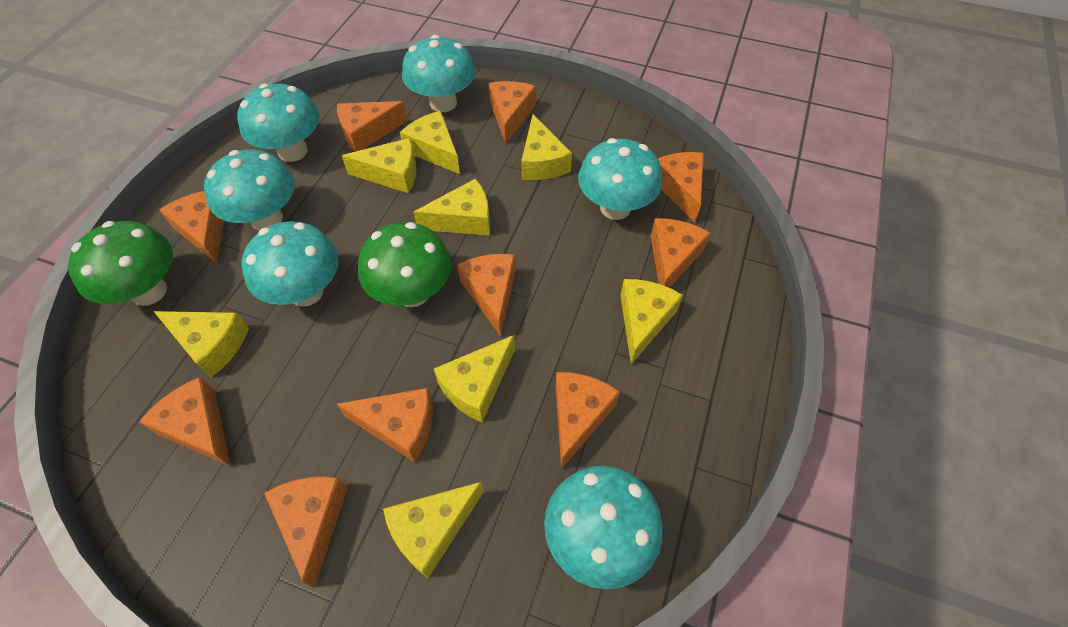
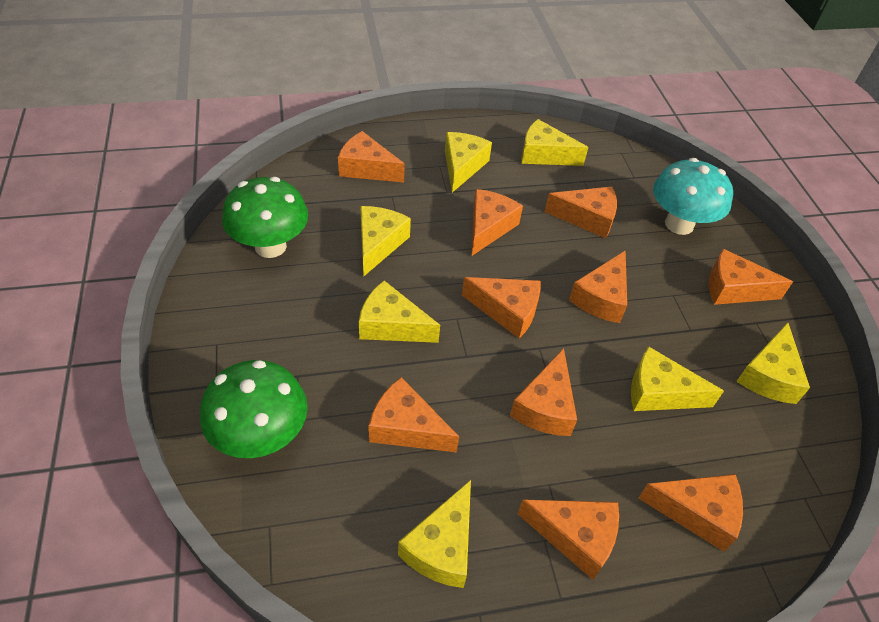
turquoise mushroom: [204,150,295,231] [237,83,320,162] [241,221,339,307] [402,35,476,112] [544,465,663,589] [578,138,662,220] = 6 -> [653,158,733,235] = 1
yellow cheese: [154,311,249,378] [342,138,417,193] [383,482,484,578] [400,111,460,174] [413,179,490,236] [434,335,515,422] [521,114,572,180] [620,279,683,364] = 8 -> [359,281,440,343] [360,206,411,277] [398,480,471,588] [445,132,492,192] [521,119,589,166] [631,346,724,411] [736,323,810,404] = 7

